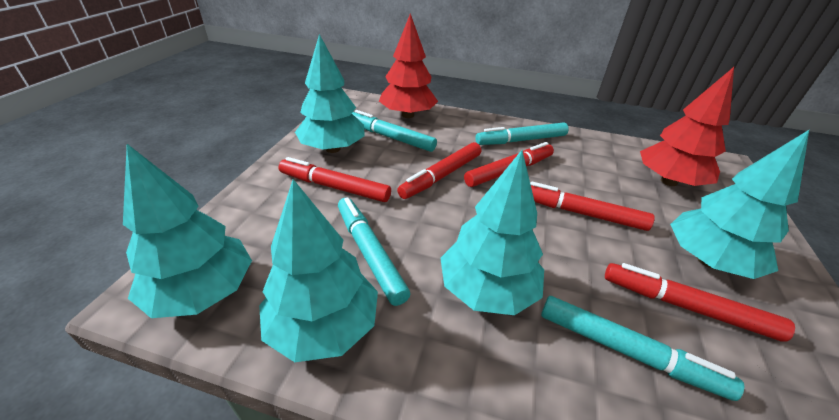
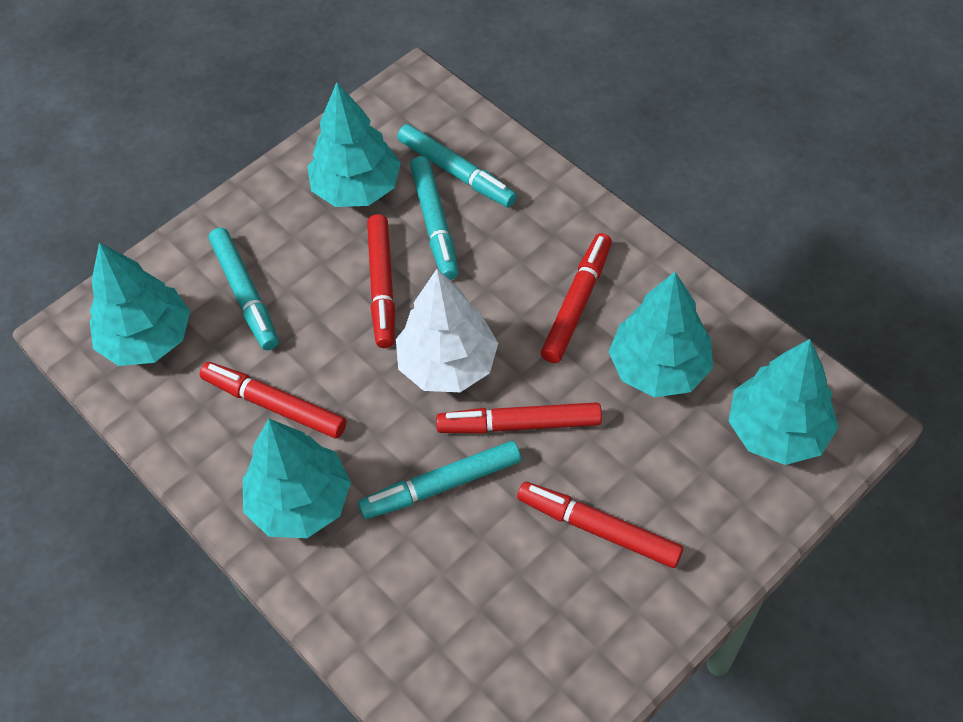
red tree: [379,14,438,118] [640,67,734,186] = 2 -> none = 0
white tree: none = 0 -> [396,269,498,392] = 1

